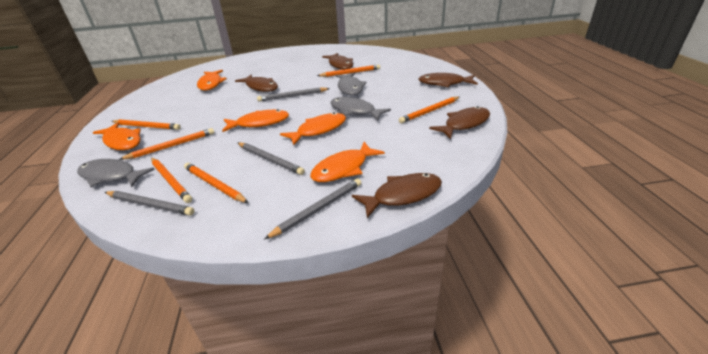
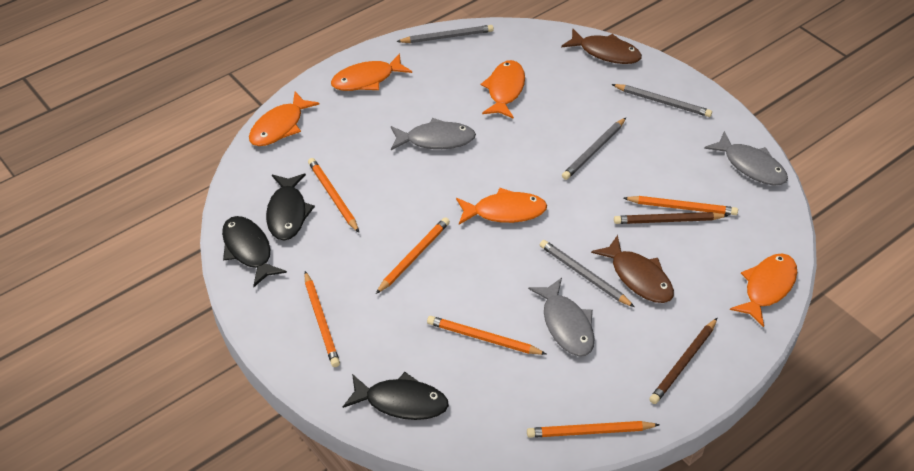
black fish: none = 0 -> [222,216,287,287] [266,173,315,241] [343,372,449,420] = 3
brown fish: [235,75,278,92] [322,53,353,70] [352,173,442,218] [418,73,478,87] [429,106,490,139] = 5 -> [561,29,642,64] [591,235,674,303] = 2
brown pencil: none = 0 -> [614,212,729,224] [649,318,717,404] = 2

